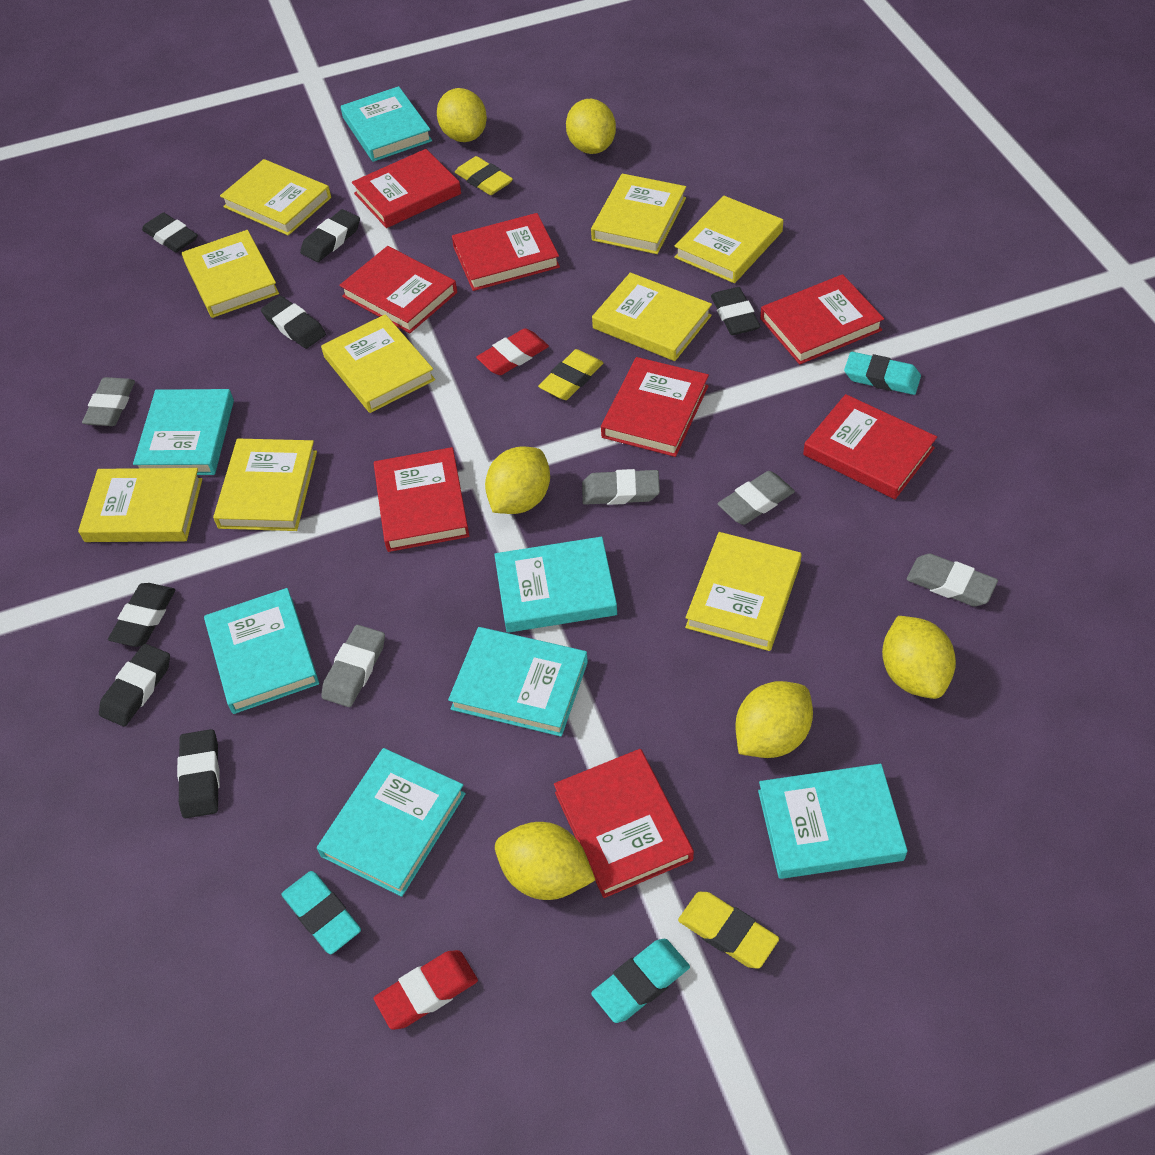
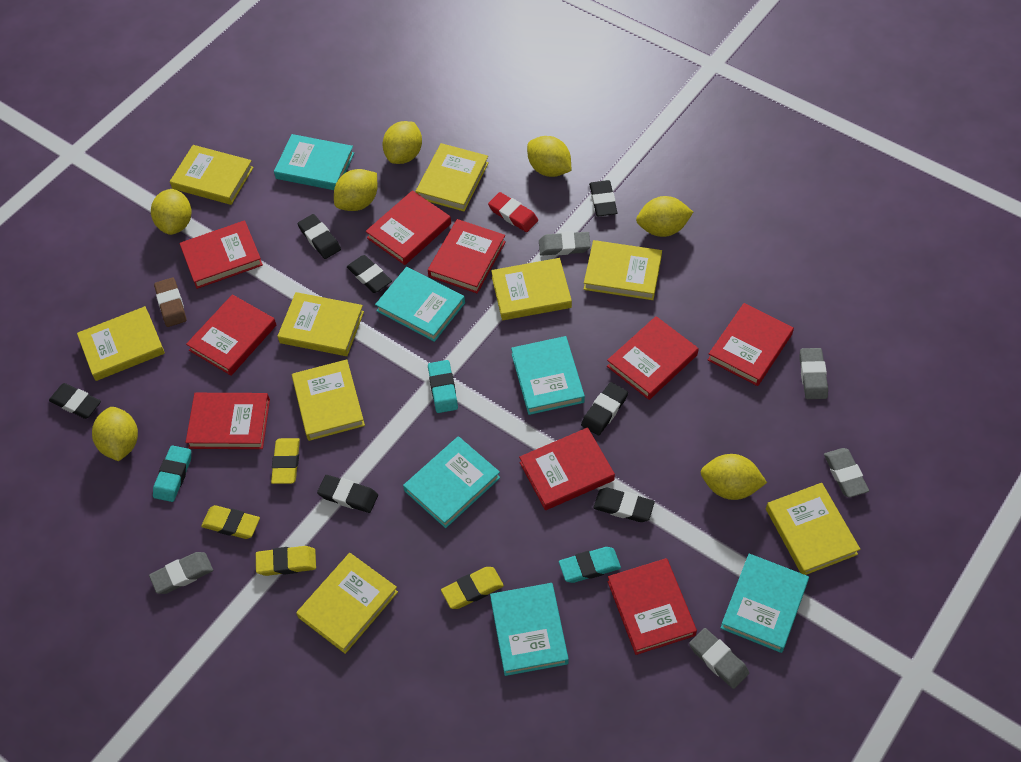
brown eraser: none = 0 -> [154,277,187,327] = 1
red book: [339,246,457,333] [352,149,461,228] [374,447,469,552] [452,213,560,291] [554,749,694,898] [601,357,709,457] [760,274,884,365] [803,394,937,499] = 8 -> [179,220,263,289] [186,294,276,375] [186,393,270,449] [365,190,451,265] [428,219,506,293] [519,427,615,510] [607,316,699,400] [608,558,697,655] [708,303,794,386] = 9
red eraser: [374,950,478,1030] [476,328,549,375] = 2 -> [488,192,538,232] = 1
turquoise book: [133,389,234,475] [204,588,319,714] [317,748,466,897] [341,86,432,162] [448,627,588,737] [494,537,617,633] [758,764,908,879] = 7 -> [274,134,354,190] [375,267,465,342] [403,436,500,528] [490,583,569,676] [511,336,585,415] [721,554,809,653] = 6
yellow eraser: [455,156,513,195] [538,349,603,400] [678,892,779,969] = 3 -> [201,505,260,539] [256,546,316,576] [271,438,300,484] [441,567,504,609] = 4
yellow lemon: [437,88,487,142] [485,446,550,514] [495,822,595,900] [566,99,616,154] [735,681,813,758] [882,616,956,699] = 6 -> [92,407,138,461] [151,189,192,235] [334,169,377,211] [382,121,422,164] [527,136,571,177] [636,196,693,237] [701,454,767,500] = 7

